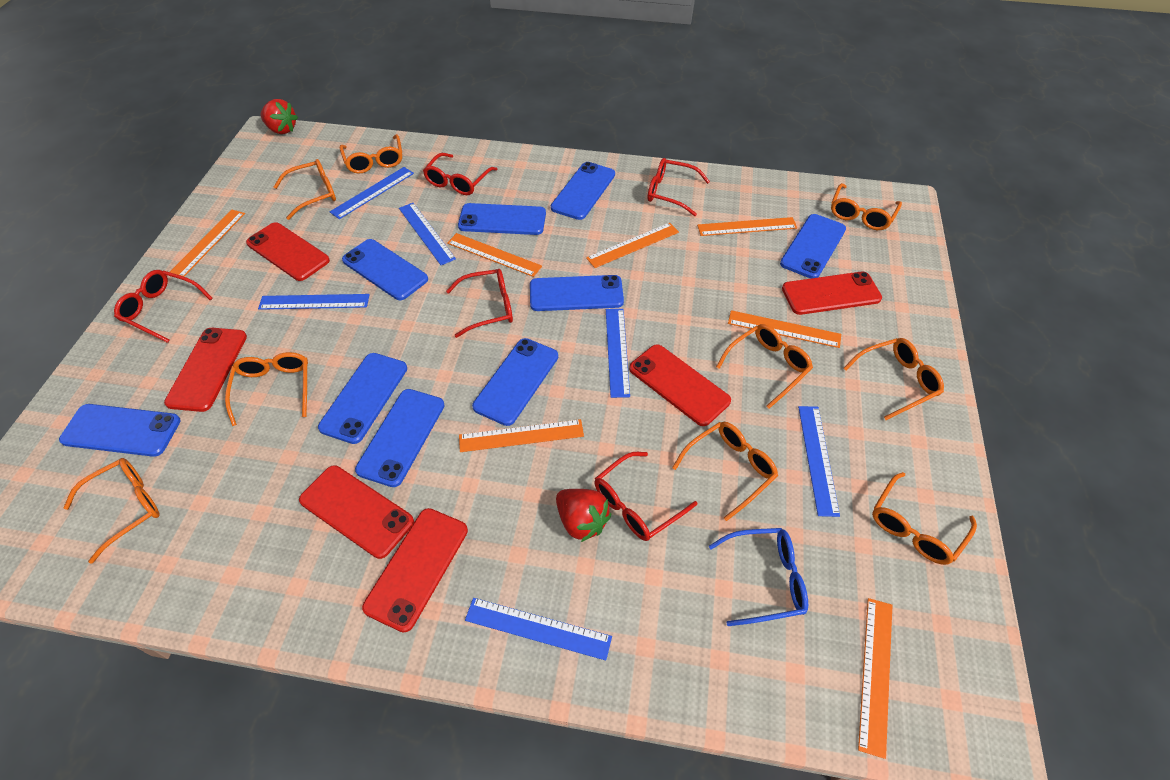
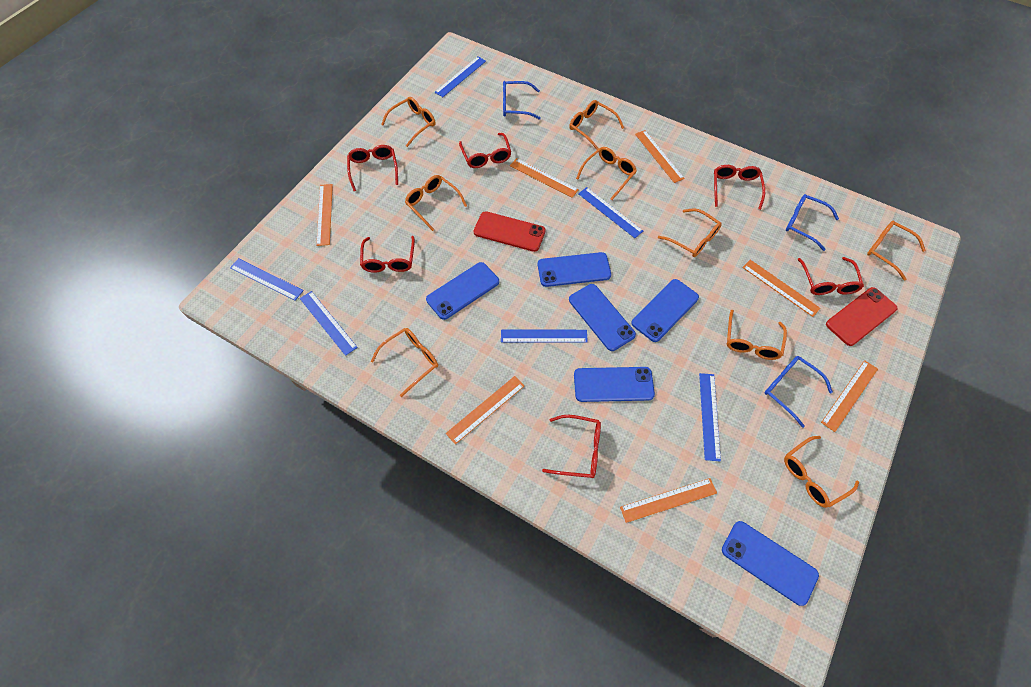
blue glasses: [709,528,808,626] = 1 -> [503,81,541,120] [764,356,833,428] [786,194,839,251] = 3
blue phone: [59,404,181,457] [318,353,407,444] [342,239,428,300] [355,389,445,487] [458,203,546,235] [472,338,558,426] [530,275,624,311] [551,162,615,220] [780,214,846,279] = 9 -> [426,262,499,320] [538,252,611,287] [569,284,636,351] [574,367,655,402] [631,279,699,342] [722,521,819,606] = 6
red glasses: [114,270,213,343] [423,153,497,195] [446,269,513,338] [594,452,697,541] [648,158,710,216] = 5 -> [347,145,398,191] [360,236,415,273] [459,133,511,168] [542,415,601,478] [714,165,765,210] [798,257,864,295] = 6
red phone: [164,328,247,412] [246,222,330,281] [299,465,414,559] [362,508,468,633] [629,344,731,426] [782,272,882,315] = 6 -> [474,211,546,252] [826,287,898,346] = 2
red strawberry: [261,99,298,134] [556,489,611,542] = 2 -> none = 0

